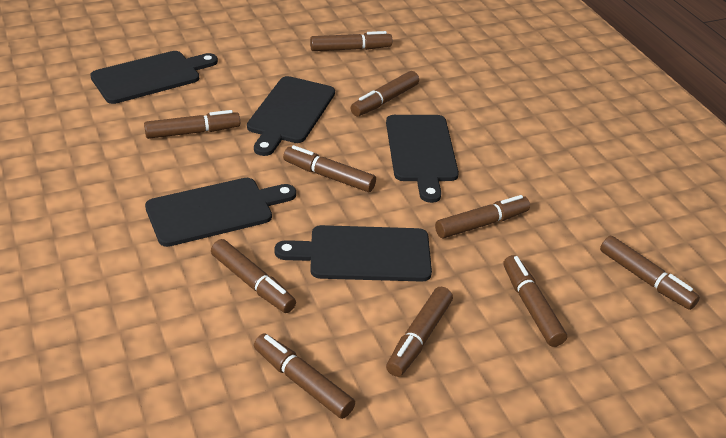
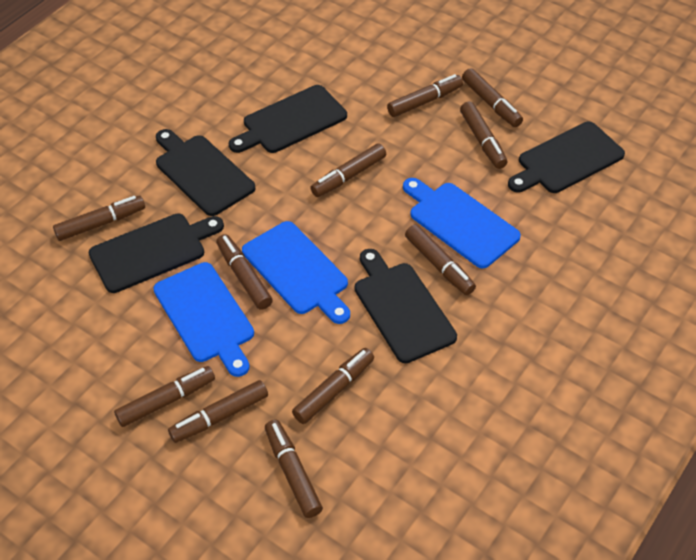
blue cutting board: none = 0 -> [153,262,254,377] [242,221,350,324] [403,178,521,268] = 3
brown marker: [144,110,240,139] [211,239,296,313] [254,333,355,419] [283,145,376,192] [310,31,392,51] [351,71,419,117] [386,287,453,377] [435,195,530,238] [504,255,567,347] [600,236,700,310] = 10 -> [53,196,145,241] [114,366,215,427] [168,380,268,443] [216,234,273,310] [265,420,323,518] [292,348,374,424] [310,143,386,197] [387,74,463,117] [405,225,476,295] [460,101,507,169] [462,68,523,127] = 11

